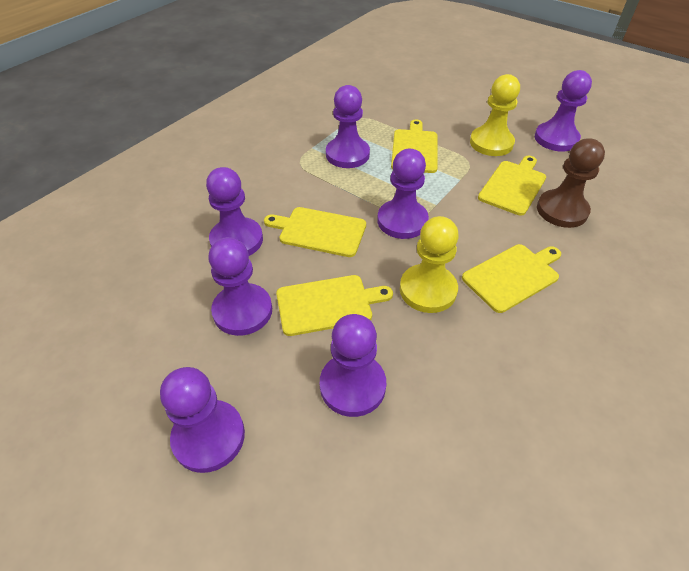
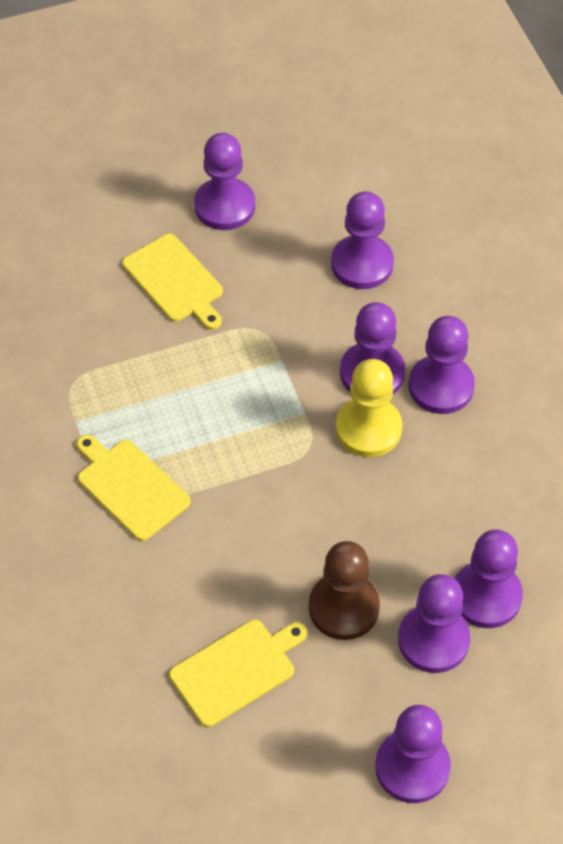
yellow cutting board: [264,207,366,257] [276,275,393,336] [391,120,438,173] [462,244,561,313] [478,156,546,216] = 5 -> [77,435,191,541] [122,233,223,330] [169,620,307,727] = 3
yellow pawn: [400,216,459,313] [470,74,520,156] = 2 -> [336,359,402,457] = 1

